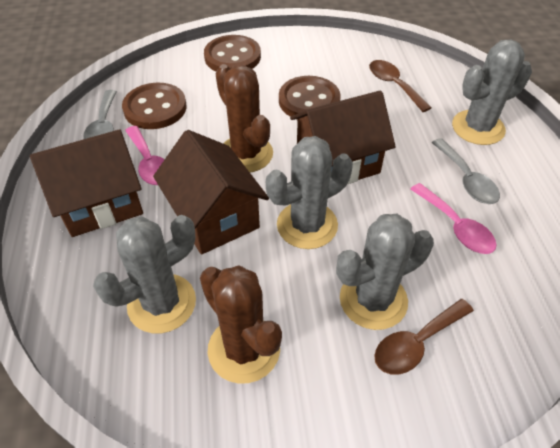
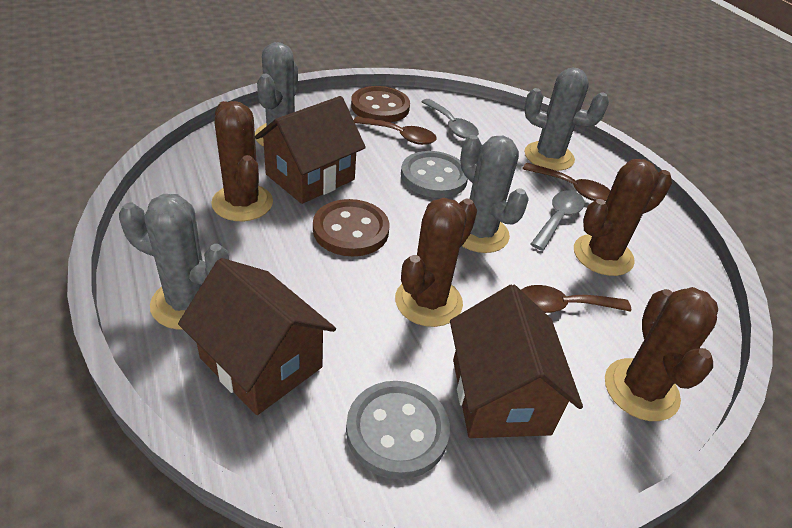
brown button: [122,83,187,129] [204,35,261,72] [279,76,341,120] = 3 -> [313,199,389,256] [351,86,410,122] = 2
brown cactus: [200,266,282,384] [216,64,273,172] = 2 -> [211,101,273,221] [395,198,477,327] [574,159,672,276] [605,287,718,421] = 4
brown spoon: [369,60,432,112] [374,299,474,375] = 2 -> [354,116,437,145] [521,285,631,313] [522,163,611,201] = 3
grey button: none = 0 -> [346,381,450,480] [401,151,468,198] = 2
pink spoon: [125,126,165,185] [410,183,497,254] = 2 -> none = 0

